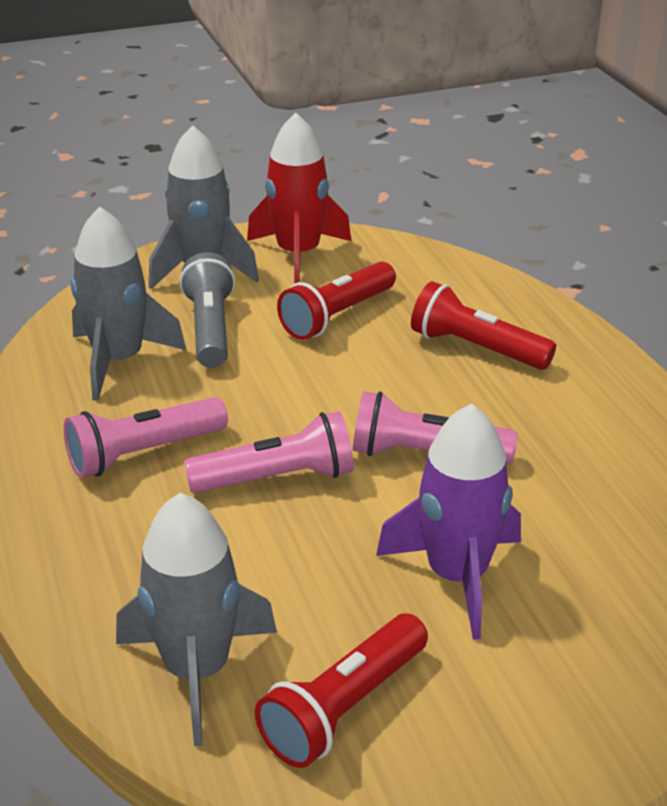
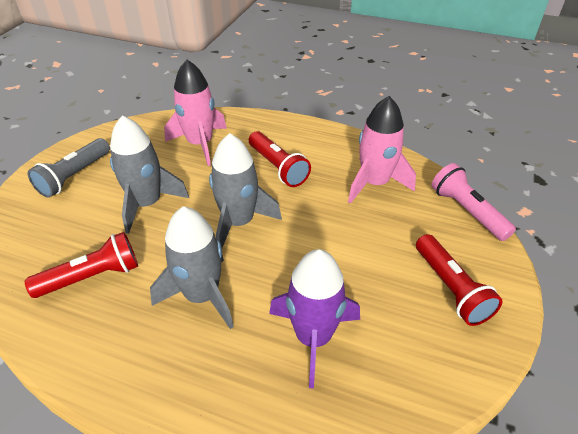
pink flashlight: [64,397,228,478] [184,411,354,493] [353,391,518,464] = 3 -> [432,163,516,241] = 1
pink rocket: none = 0 -> [164,60,227,166] [348,96,416,204] = 2
red rocket: [247,113,351,284] = 1 -> none = 0

